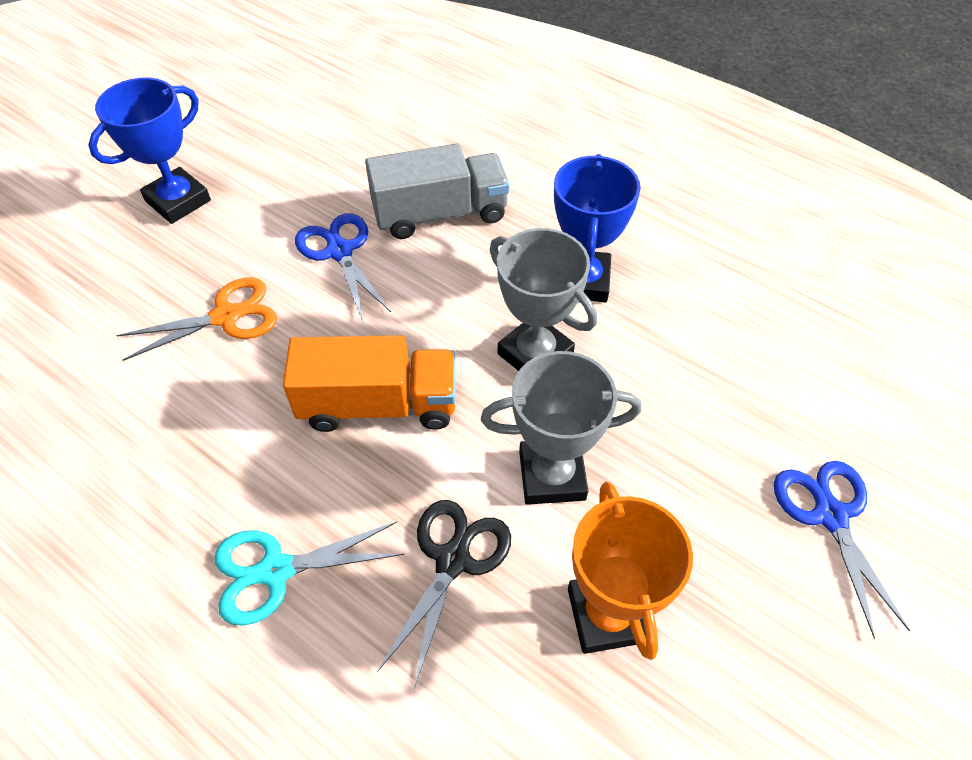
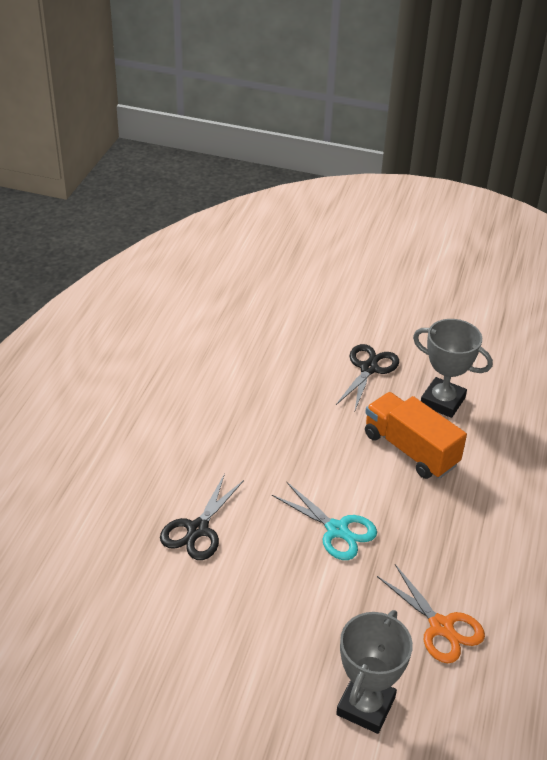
black scissors: [377,500,511,689] = 1 -> [160,474,244,560] [336,344,399,413] = 2
blue scissors: [295,213,391,321] [774,461,910,639] = 2 -> none = 0
blue trophy: [88,78,211,224] [554,154,641,303] = 2 -> none = 0
grey truck: [365,144,510,239] = 1 -> none = 0
orange trophy: [568,482,693,660] = 1 -> none = 0

